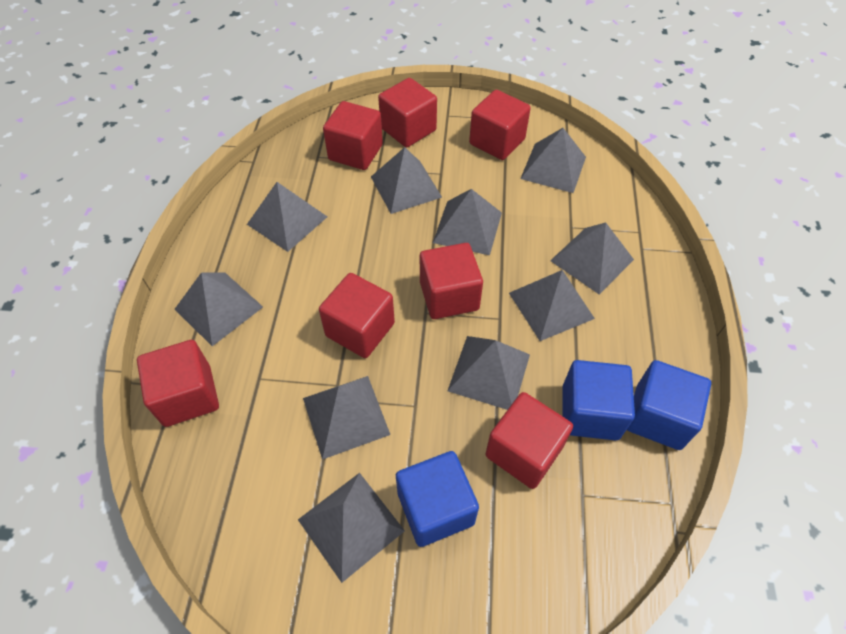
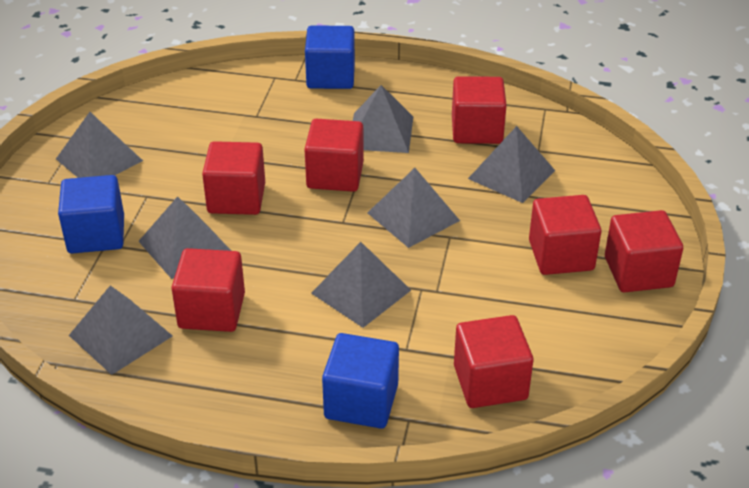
grey pyramid: [175,272,263,346] [247,182,327,252] [298,473,405,583] [303,376,390,460] [371,147,442,214] [433,189,502,255] [448,336,530,410] [509,270,595,341] [520,128,586,193] [550,223,634,295] = 10 -> [56,112,143,178] [69,285,172,375] [138,196,231,279] [311,242,411,328] [353,85,413,153] [367,168,460,248] [468,126,555,203] = 7

